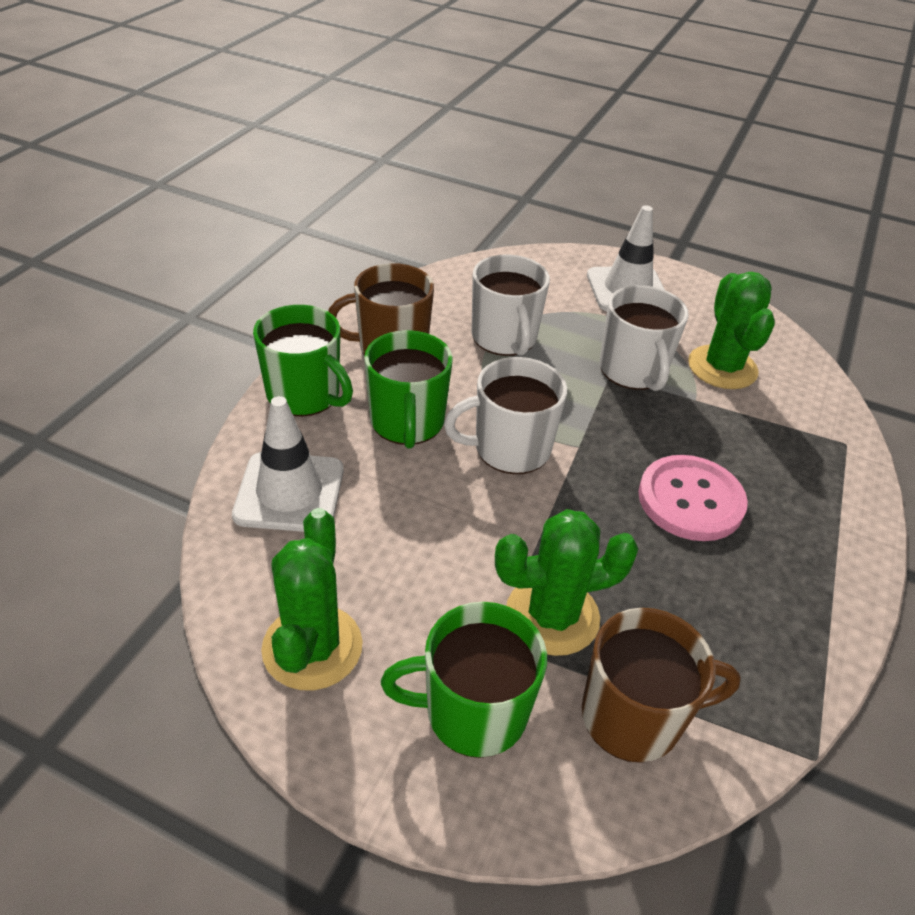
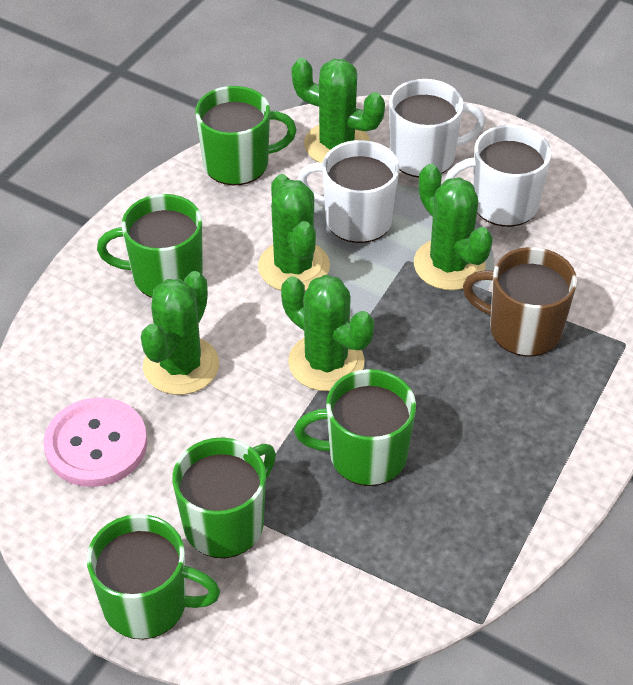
brown mug: [328,263,434,356] [582,608,741,763] = 2 -> [463,247,577,357] = 1
green cactus: [261,508,363,691] [495,509,638,656] [688,272,775,389] = 3 -> [141,271,219,395] [258,174,330,291] [281,275,374,391] [291,58,385,163] [414,164,493,290] = 5
green mug: [253,305,353,417] [364,330,453,449] [381,602,547,758] = 3 -> [87,514,220,639] [97,194,203,298] [172,437,276,558] [195,86,297,185] [294,369,416,486] = 5
white traffic cone: [232,396,344,532] [587,205,665,311] = 2 -> none = 0

